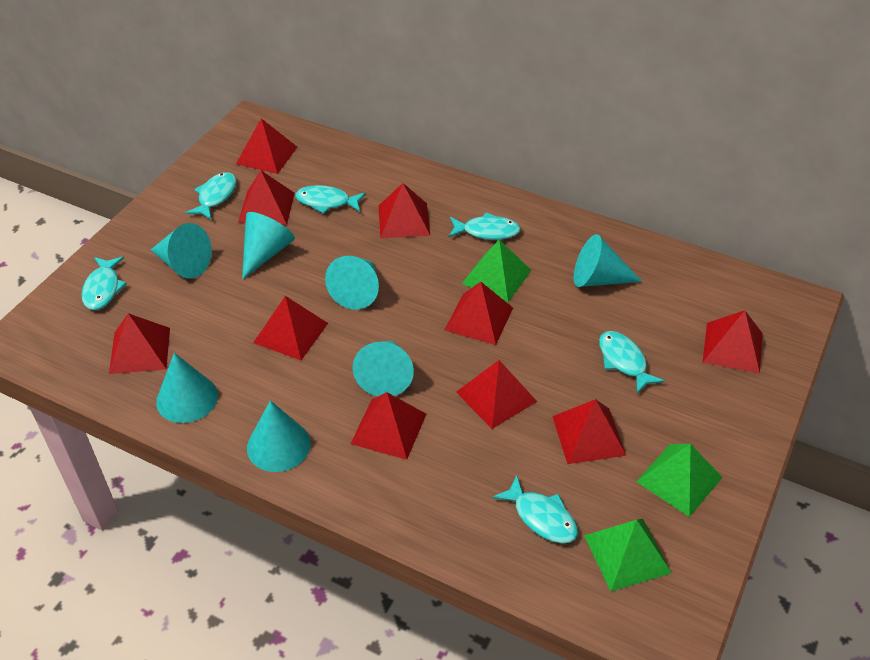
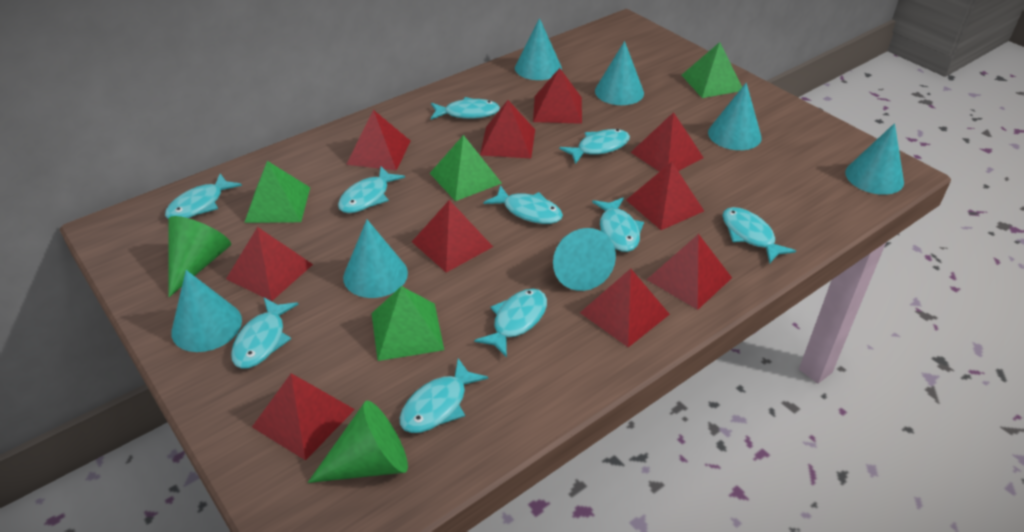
green cone: none = 0 -> [169,216,231,297] [308,401,408,483] = 2
green pyramid: [462,240,531,302] [584,519,671,591] [636,444,722,517] = 3 -> [244,161,310,223] [372,286,444,361] [430,135,502,201] [682,42,742,98] = 4
turquoise fish: [81,257,127,310] [186,172,236,219] [295,185,366,214] [449,213,521,240] [493,475,578,543] [599,331,665,394] = 6 -> [165,174,242,219] [231,298,298,369] [338,167,405,213] [400,358,488,433] [431,97,500,120] [474,289,547,358] [484,185,563,224] [559,129,630,164] [592,198,644,252] [722,207,796,263] = 10

